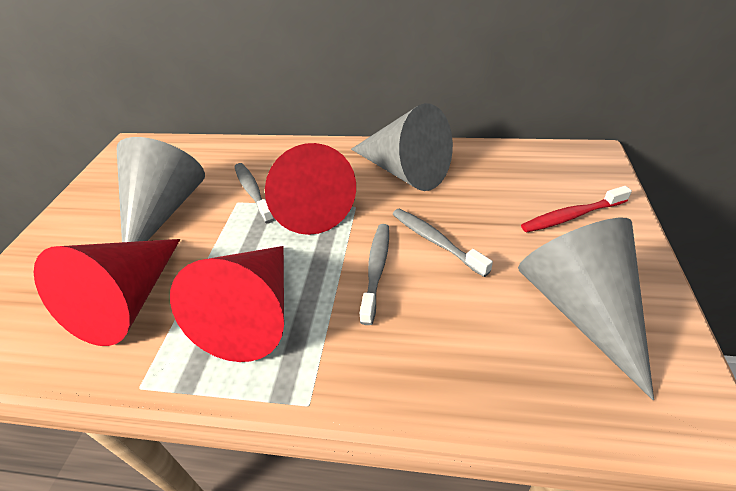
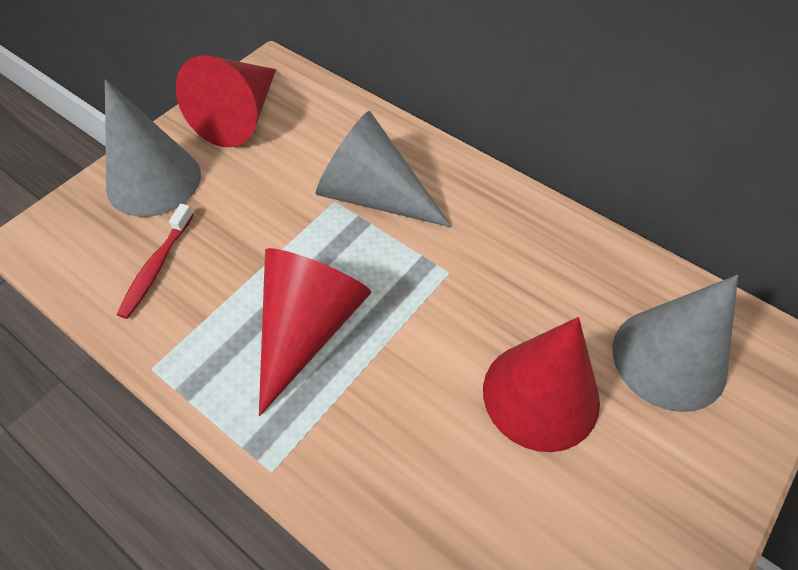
grey toothbrush: [235,163,275,223] [359,224,389,325] [393,209,493,277] = 3 -> none = 0

